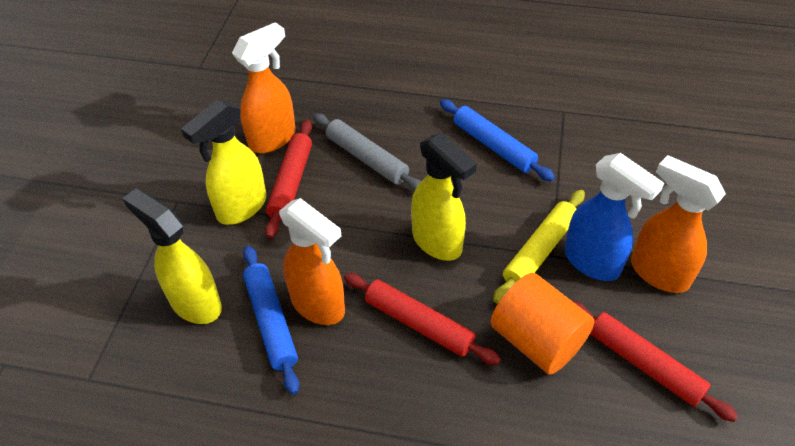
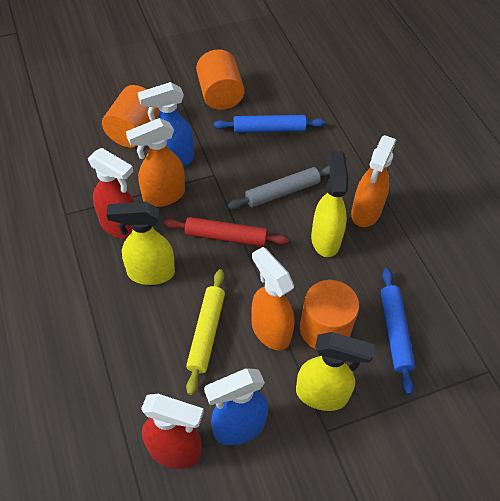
blue spray bottle: [564,153,664,281] = 1 -> [138,82,194,167] [204,368,268,445] = 2
orange cylinder: [491,273,595,375] = 1 -> [102,85,159,148] [196,49,244,110] [300,280,359,349] = 3
red rolling pin: [265,120,312,239] [344,273,501,365] [573,301,738,422] = 3 -> [164,217,289,247] = 1
red spray bottle: none = 0 -> [88,148,134,239] [141,394,204,469] = 2

